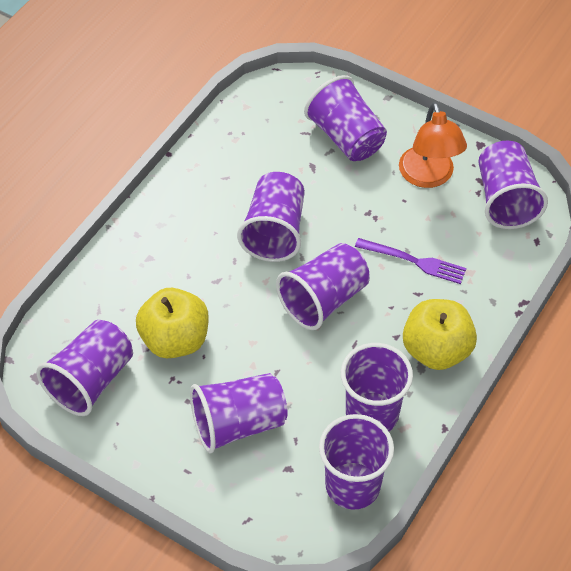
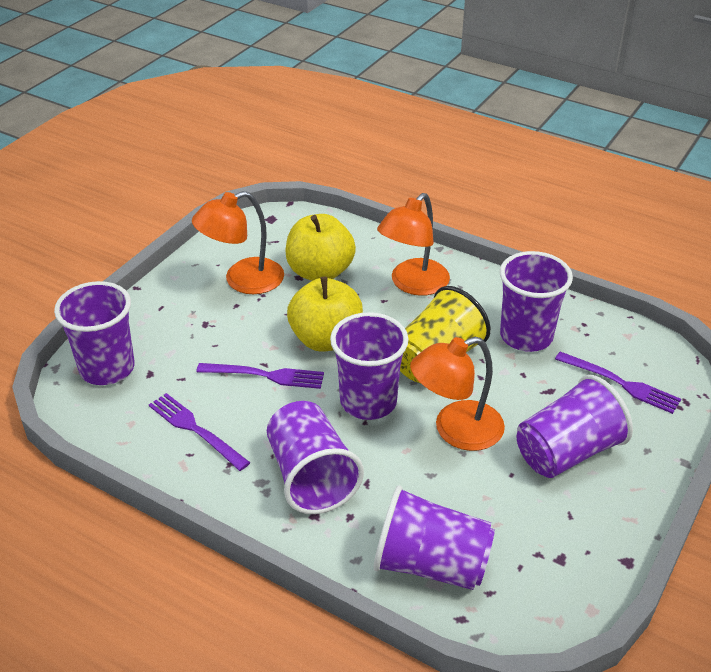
orange lamp: [399,102,467,188] = 1 -> [192,191,284,294] [377,193,450,296] [410,337,505,451] = 3
purple cup: [36,320,133,416] [190,373,288,453] [237,172,305,262] [276,243,370,330] [304,75,387,161] [319,414,394,510] [341,343,413,431] [478,140,548,229] = 8 -> [54,281,135,385] [267,401,364,514] [330,312,408,420] [374,485,495,590] [500,251,573,352] [517,375,633,478] = 6
purple fork: [355,238,466,284] = 1 -> [149,393,250,471] [196,363,324,389] [555,351,681,414] = 3
yellow cup: none = 0 -> [400,286,491,383] = 1

